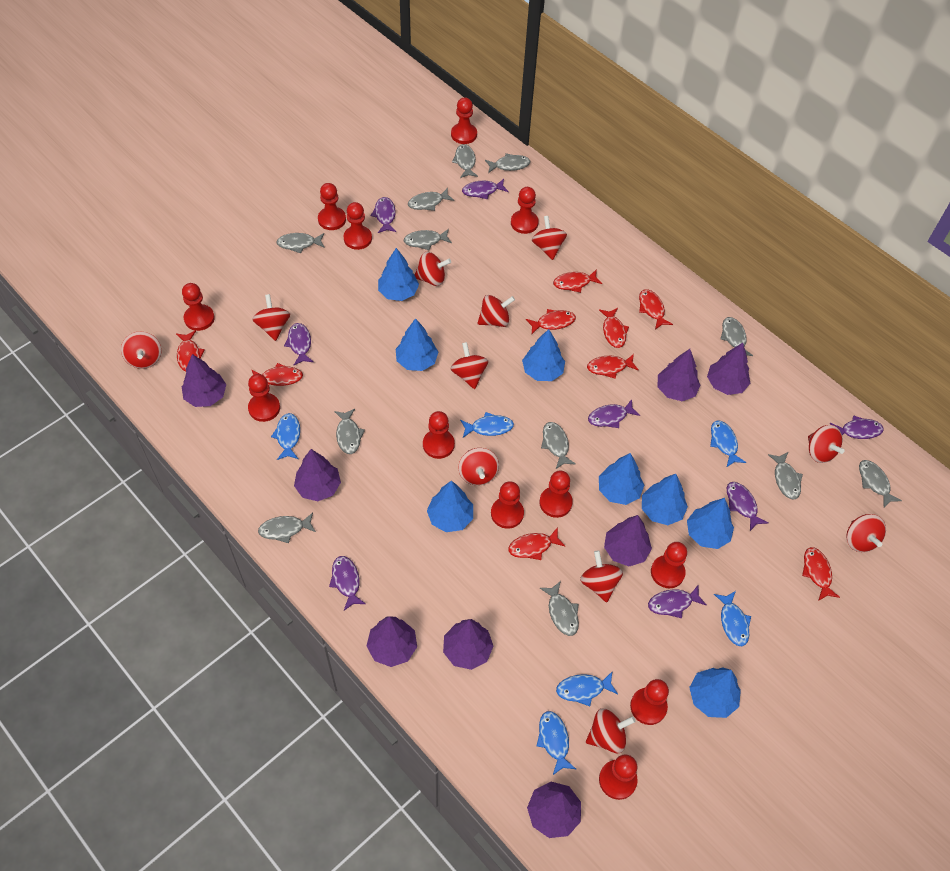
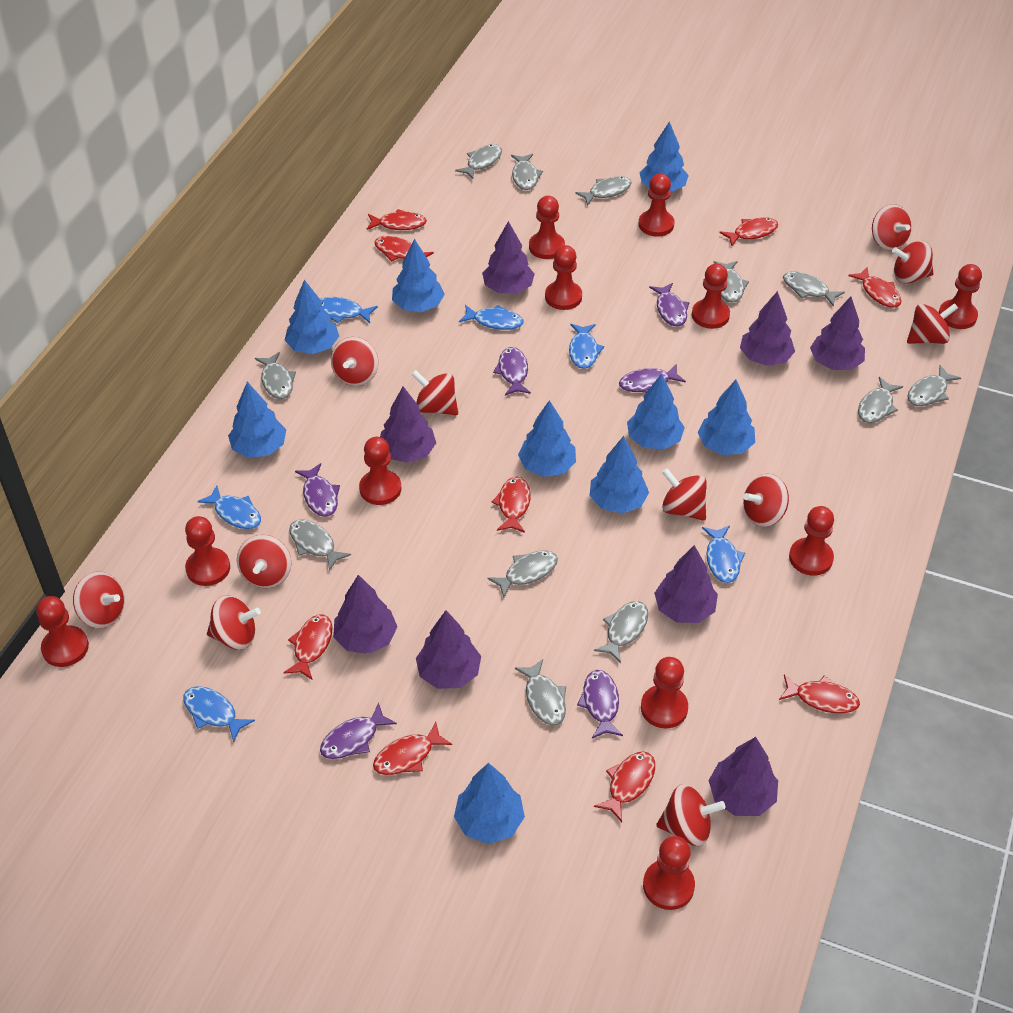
blue tree: [378,248,419,301] [396,318,438,371] [427,481,473,532] [522,329,565,381] [599,453,644,505] [642,474,688,525] [687,498,734,549] [689,667,741,718] = 8 -> [228,382,286,458] [285,280,339,354] [392,239,445,312] [454,763,525,844] [518,400,576,477] [590,436,649,514] [627,373,685,450] [639,122,689,192] [698,380,755,455] = 9
purple fish: [284,323,313,365] [329,556,366,610] [370,197,396,233] [462,179,509,199] [588,399,640,428] [648,584,706,618] [727,482,768,531] [830,415,884,439] = 8 -> [295,463,340,517] [320,702,397,759] [493,347,531,395] [577,670,623,738] [619,364,686,393] [649,283,689,326] = 6
red pawn: [182,283,215,331] [248,374,280,422] [318,183,346,230] [343,202,372,250] [423,411,455,459] [451,97,477,144] [491,481,524,529] [511,187,539,234] [540,470,573,518] [599,755,638,800] [630,679,669,725] [651,542,687,588] = 12 -> [36,596,89,667] [185,516,230,586] [359,437,401,505] [529,196,565,259] [545,245,582,310] [639,173,674,237] [641,657,688,729] [643,836,695,910] [692,263,730,329] [789,506,834,576] [939,264,982,329] = 11

